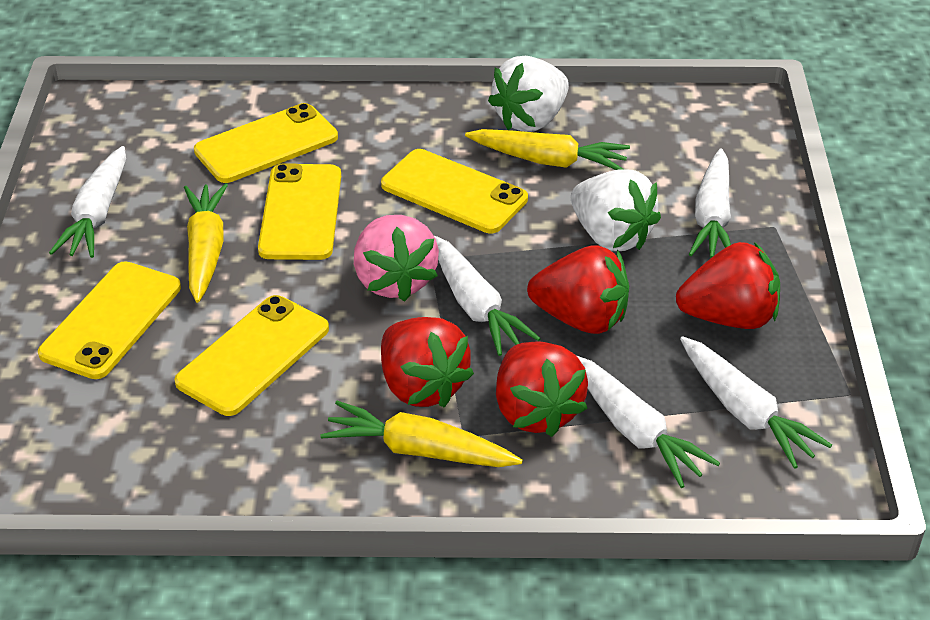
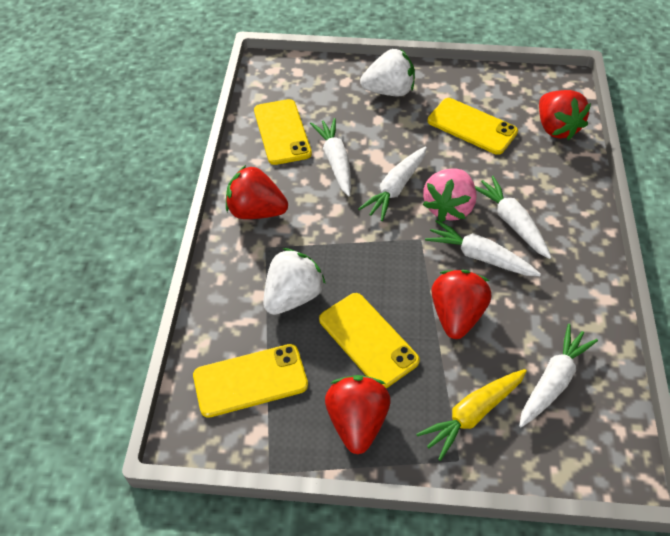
yellow carrot: [184,183,228,303] [320,401,523,467] [465,129,630,170] = 3 -> [416,369,527,461] = 1
yellow phone: [38,261,181,379] [174,295,329,416] [194,103,338,183] [258,163,341,260] [381,149,528,233] = 5 -> [193,344,308,418] [254,99,312,165] [319,293,420,388] [428,98,518,155] = 4

